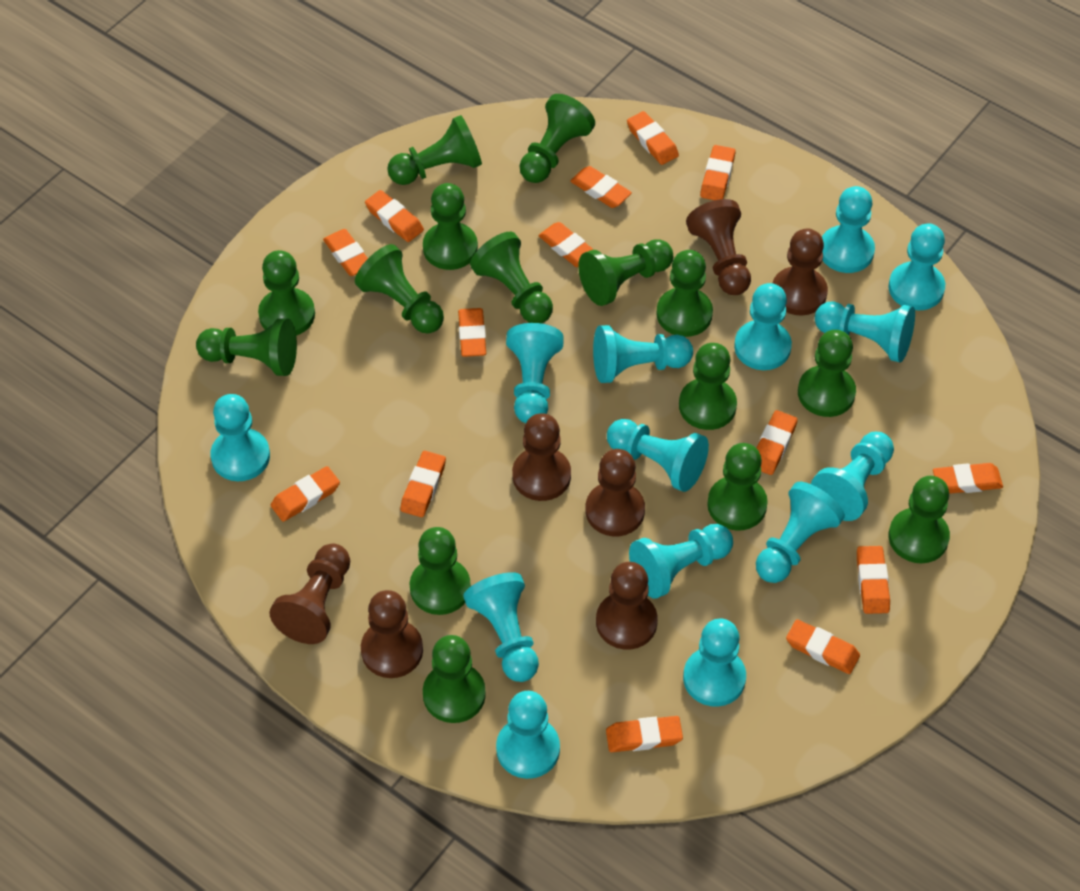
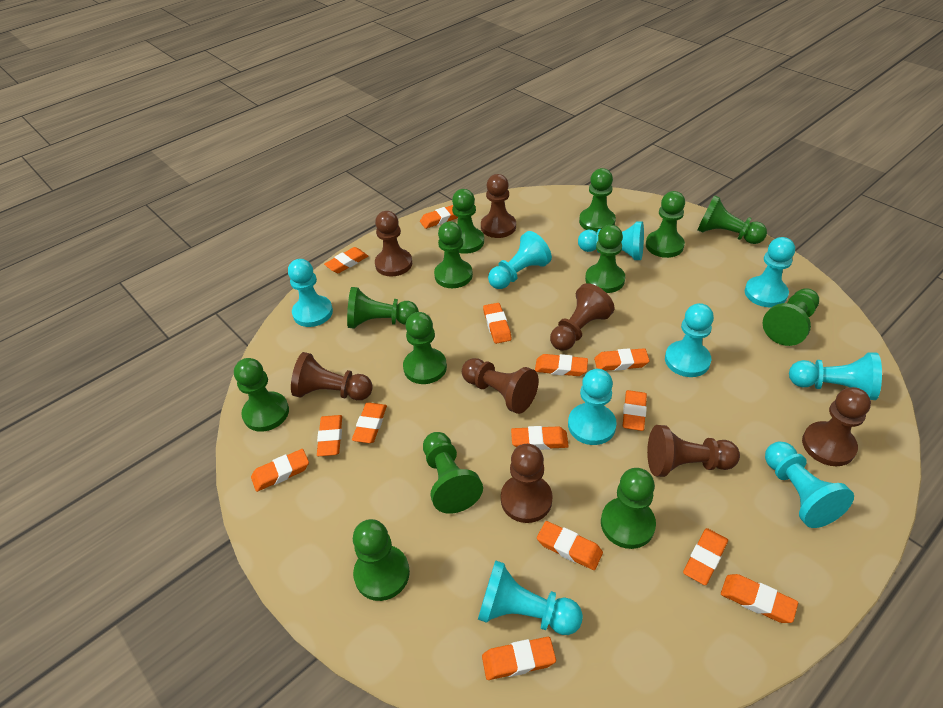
brown pawn: [269,544,350,644] [361,590,423,678] [512,413,571,501] [585,449,645,536] [596,562,658,650] [686,199,751,295] [773,228,828,315] = 7 -> [291,352,373,400] [375,211,412,276] [462,358,539,414] [481,174,516,238] [501,444,553,523] [550,283,614,351] [647,425,740,477] [802,387,871,466] = 8
green pawn: [196,318,297,376] [258,250,315,336] [355,244,444,334] [387,115,482,185] [410,527,471,615] [423,183,478,270] [423,635,486,723] [470,232,553,323] [520,94,595,183] [578,239,673,306] [656,250,713,337] [679,343,737,430] [707,443,768,531] [798,330,856,417] [888,476,950,563] = 15 -> [234,358,289,432] [347,287,419,329] [353,519,410,601] [403,312,447,384] [423,432,483,514] [434,221,473,288] [452,189,484,254] [579,168,616,232] [585,225,625,293] [601,468,656,549] [646,191,685,258] [698,195,767,244] [763,288,819,346] = 13
turquoise pawn: [211,394,270,481] [463,572,539,682] [496,691,560,779] [506,323,564,423] [593,325,693,383] [607,419,709,492] [629,524,733,599] [683,619,746,707] [734,283,792,370] [756,482,845,583] [811,432,894,521] [815,301,915,362] [822,186,875,273] [889,223,945,311] = 14 -> [288,259,333,327] [478,560,583,635] [488,231,552,289] [568,369,617,445] [578,221,644,260] [665,303,714,377] [745,237,795,307] [765,442,854,528] [789,352,882,400] = 9

